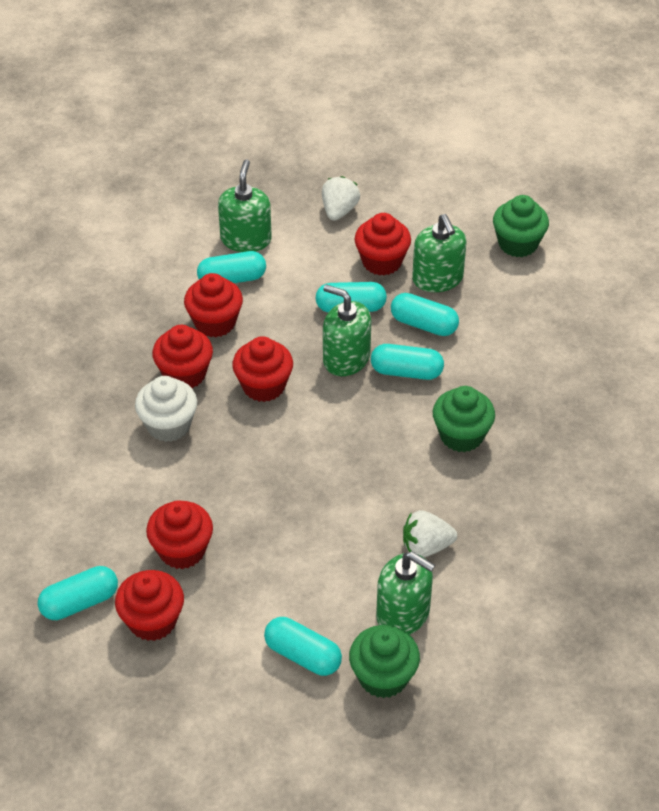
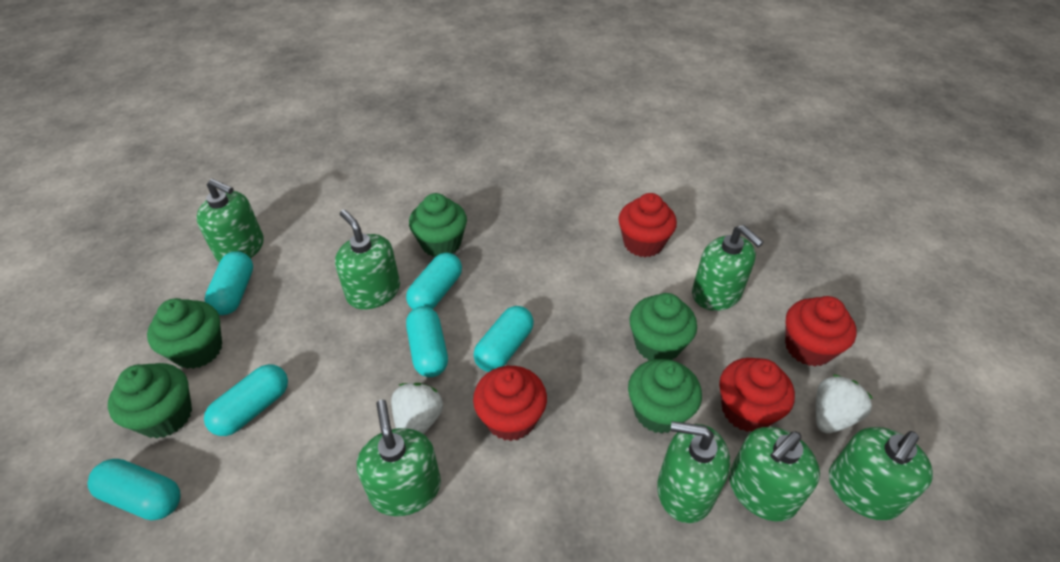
green cupcake: [349,625,420,698] [433,386,495,452] [493,195,549,257] = 3 -> [108,363,192,438] [147,298,222,369] [409,193,467,257] [628,359,702,434] [629,293,697,361] = 5
green soap dispenser: [218,159,272,252] [323,284,371,376] [376,551,435,635] [412,214,466,292] = 4 -> [196,179,264,263] [335,210,400,309] [357,400,441,516] [657,421,730,523] [692,225,764,311] [729,427,820,521] [829,427,933,520] = 7
red cupcake: [115,570,184,641] [146,501,213,569] [152,325,213,388] [184,273,243,337] [232,336,293,402] [355,213,411,276] = 6 -> [473,366,547,441] [618,193,677,257] [719,358,795,432] [785,296,857,366] = 4
white cupcake: [135,376,197,442] = 1 -> none = 0

